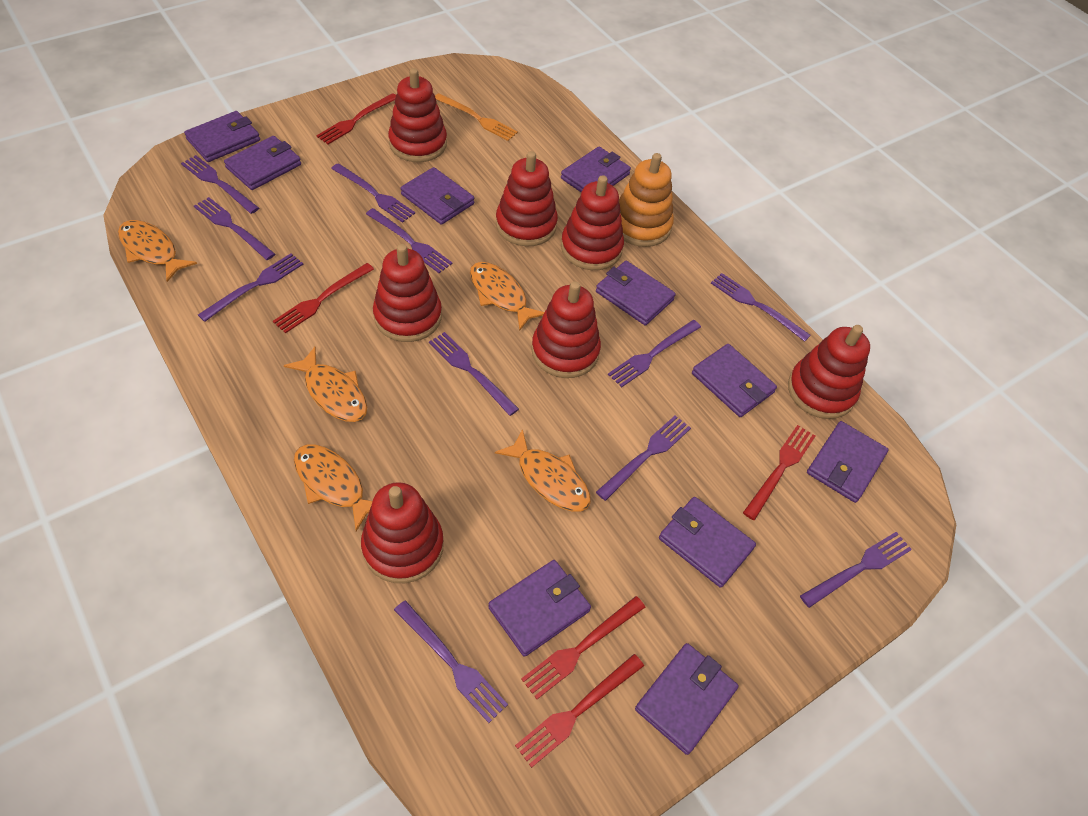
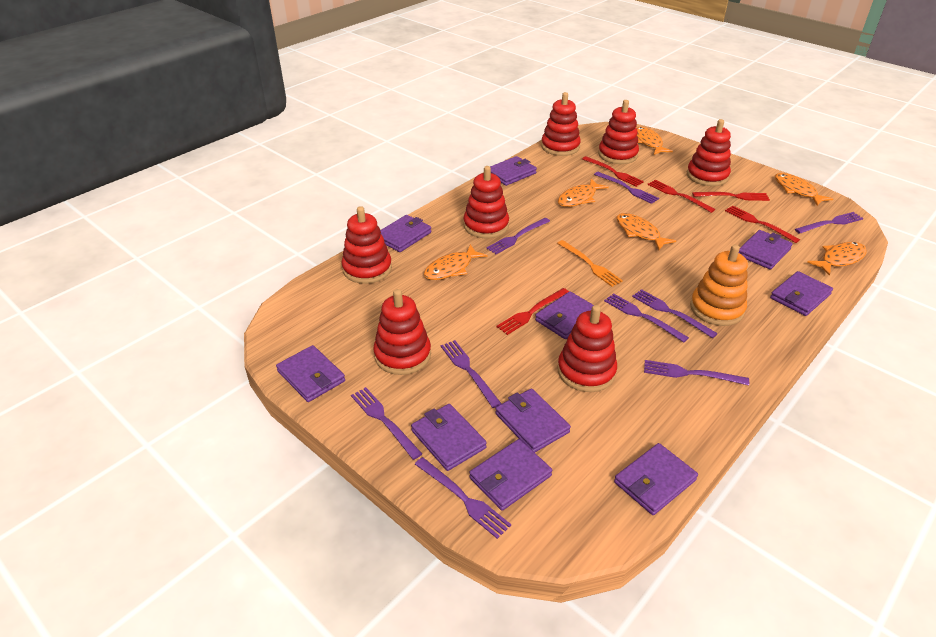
orange fish: [118,220,197,282] [284,347,367,422] [294,445,373,531] [470,262,544,331] [495,429,591,512] = 5 -> [424,244,488,280] [558,179,609,207] [617,213,676,250] [637,127,673,155] [775,173,833,206] [807,242,867,276] = 6
purple fork: [181,155,259,214] [194,197,275,260] [198,253,303,322] [331,163,415,223] [366,208,452,273] [394,600,508,723] [429,332,519,416] [596,415,691,501] [608,320,701,388] [711,273,811,342] [800,532,912,608] = 11 -> [351,387,422,460] [415,457,511,539] [441,340,502,408] [486,218,550,254] [594,172,659,204] [604,293,689,343] [632,289,718,338] [644,360,749,385] [795,212,864,234] = 9

